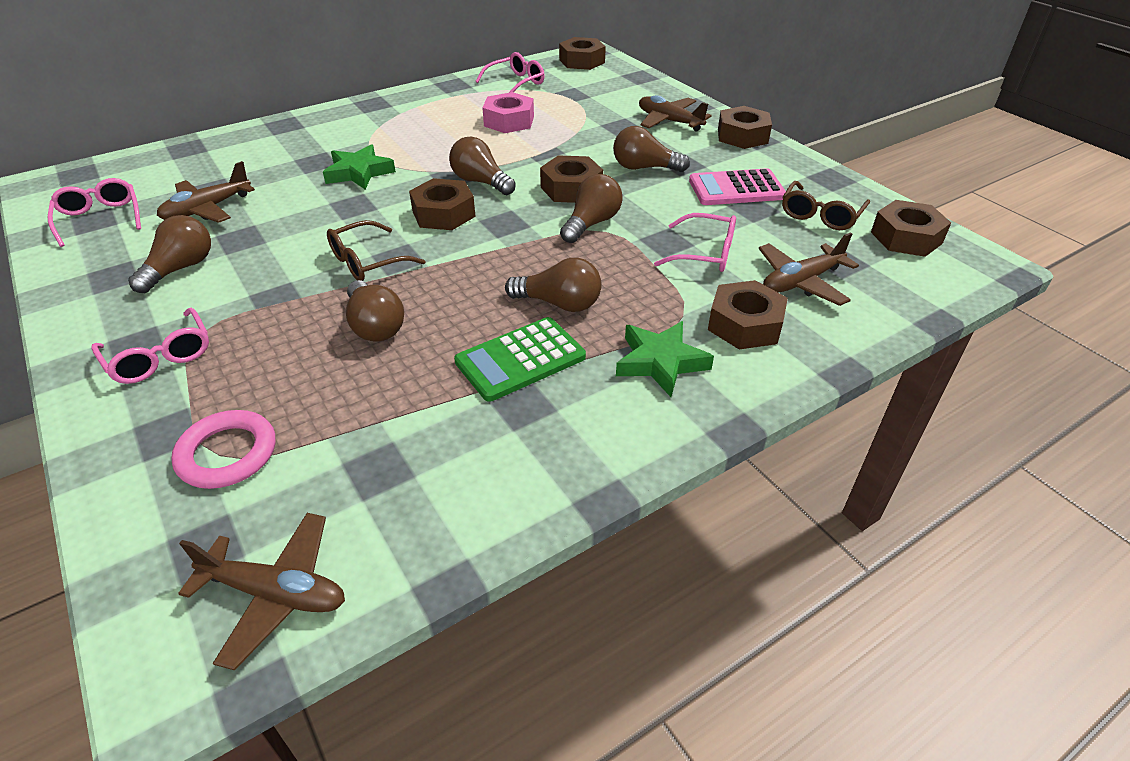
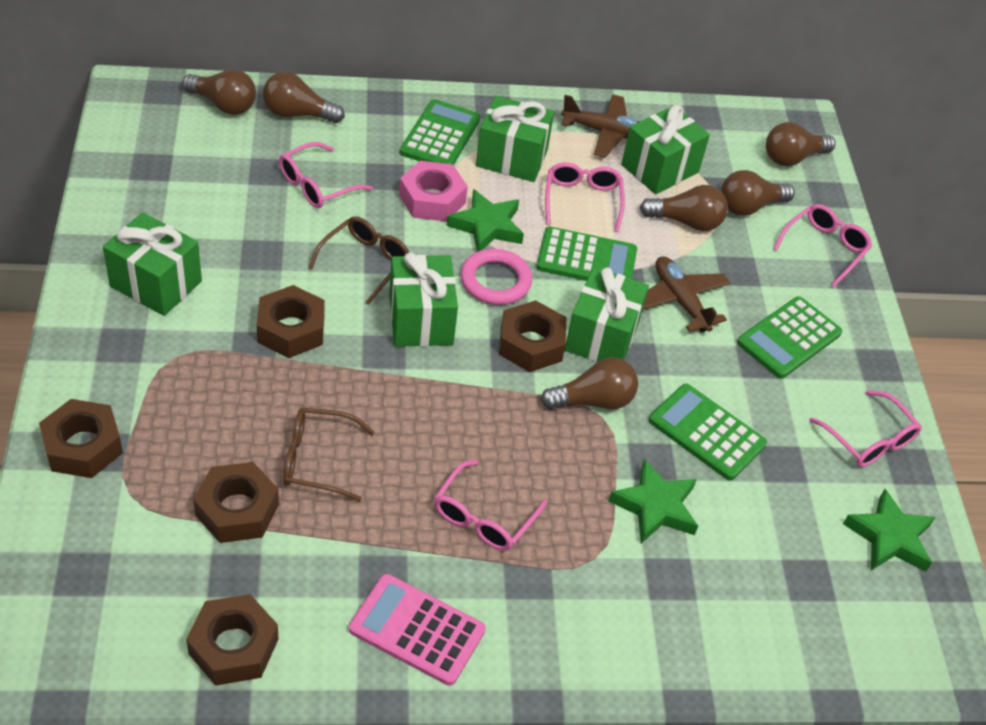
brown nut: [409,178,476,230] [540,155,603,203] [559,37,606,70] [708,280,788,349] [718,106,772,149] [871,200,951,257] = 6 -> [39,399,123,478] [186,594,278,686] [193,462,279,543] [257,285,324,358] [499,300,567,372] = 5
brown plane: [157,161,255,223] [178,513,345,671] [639,95,712,131] [758,232,859,306] = 4 -> [561,94,639,158] [643,256,730,332] = 2
green calculator: [454,317,586,402] = 1 -> [400,99,481,165] [536,227,637,281] [649,384,767,481] [737,296,842,379] = 4
green gift: none = 0 -> [103,212,202,316] [389,252,458,347] [476,96,554,182] [565,267,649,362] [621,105,710,194] = 5
green star: [323,144,396,189] [616,321,714,397] = 2 -> [447,189,524,252] [609,459,698,543] [843,489,936,572] = 3
pink glasses: [48,178,141,247] [91,308,209,384] [476,52,545,93] [654,213,736,272] = 4 -> [279,142,373,208] [434,460,547,551] [545,163,625,232] [773,204,872,287] [809,390,922,467] = 5

